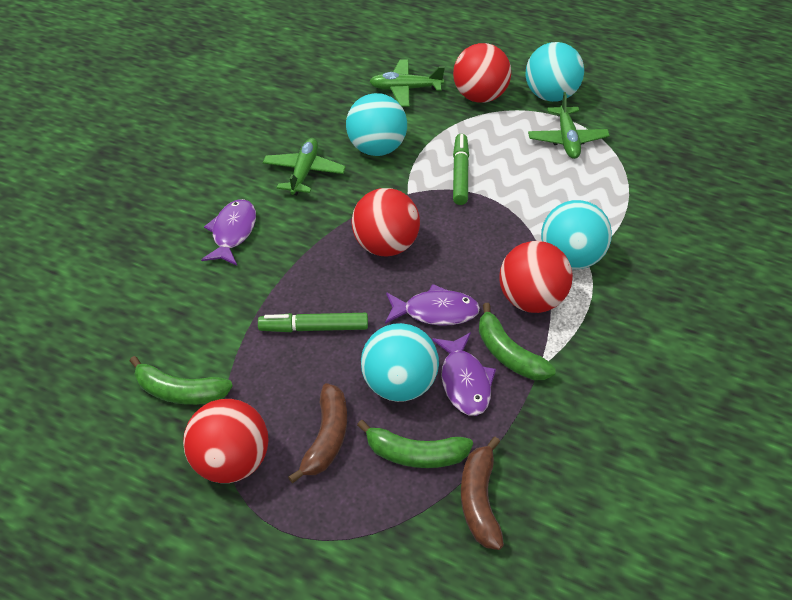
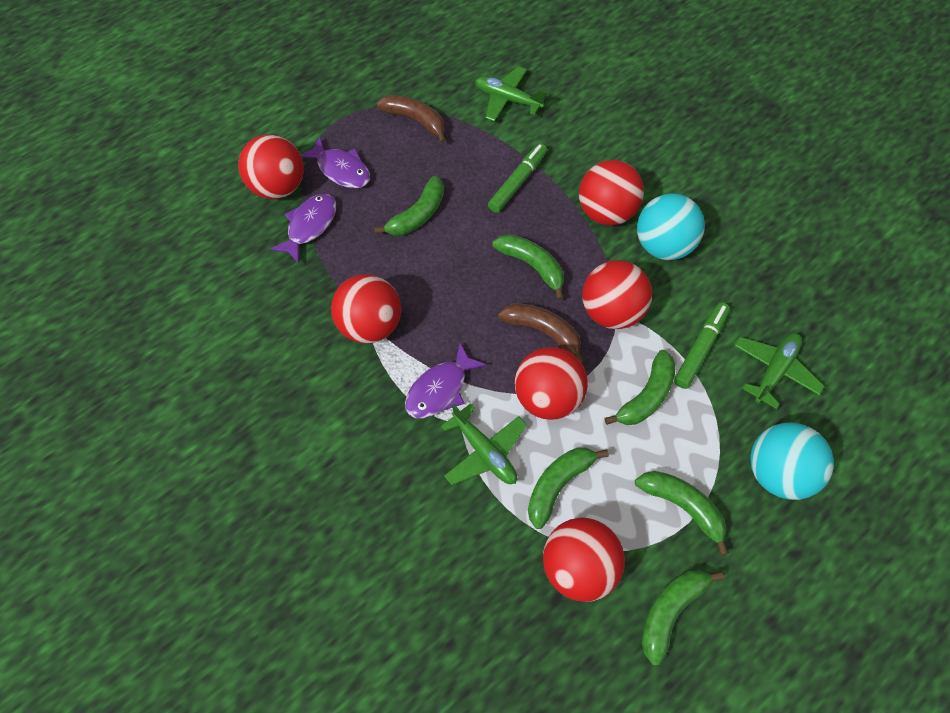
green banana: [130,356,233,405] [357,420,473,468] [479,303,556,380] = 3 -> [374,176,444,236] [493,234,564,300] [528,448,609,529] [605,350,676,425] [635,471,729,555] [641,570,724,665] = 6
red ball: [183,399,269,483] [352,188,420,256] [453,43,511,103] [499,241,573,313] = 4 -> [238,134,303,199] [331,274,401,344] [515,347,588,420] [543,517,625,602] [579,160,644,226] [582,260,652,329] = 6
turquoise ball: [346,93,407,156] [361,323,439,402] [526,42,584,102] [541,200,612,269] = 4 -> [637,193,705,260] [750,422,834,500] = 2

